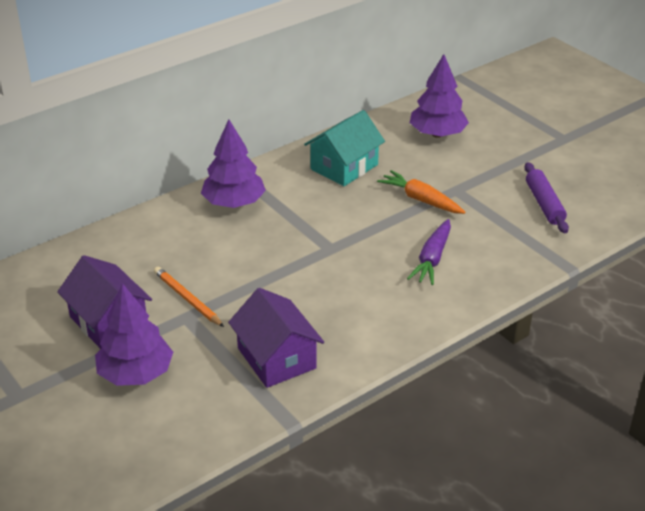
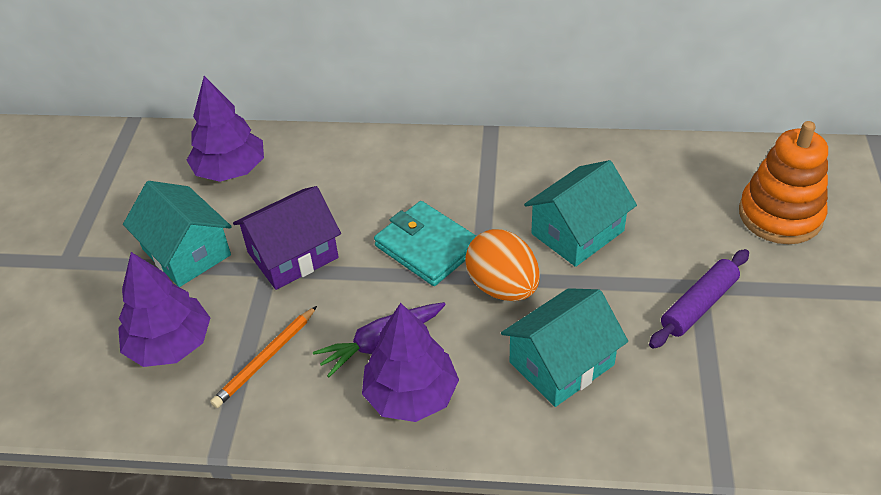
orange carrot: [377,170,466,214] = 1 -> none = 0
orange egg: none = 0 -> [465,229,540,301] = 1
orange stacking toy: none = 0 -> [739,121,828,244] = 1
purple house: [57,255,152,349] [228,288,324,388] = 2 -> [233,186,341,290] = 1
turquoise house: [304,110,385,186] = 1 -> [123,181,232,287] [501,288,628,407] [524,160,637,267] = 3
turquoise wallet: none = 0 -> [374,201,476,286] = 1

